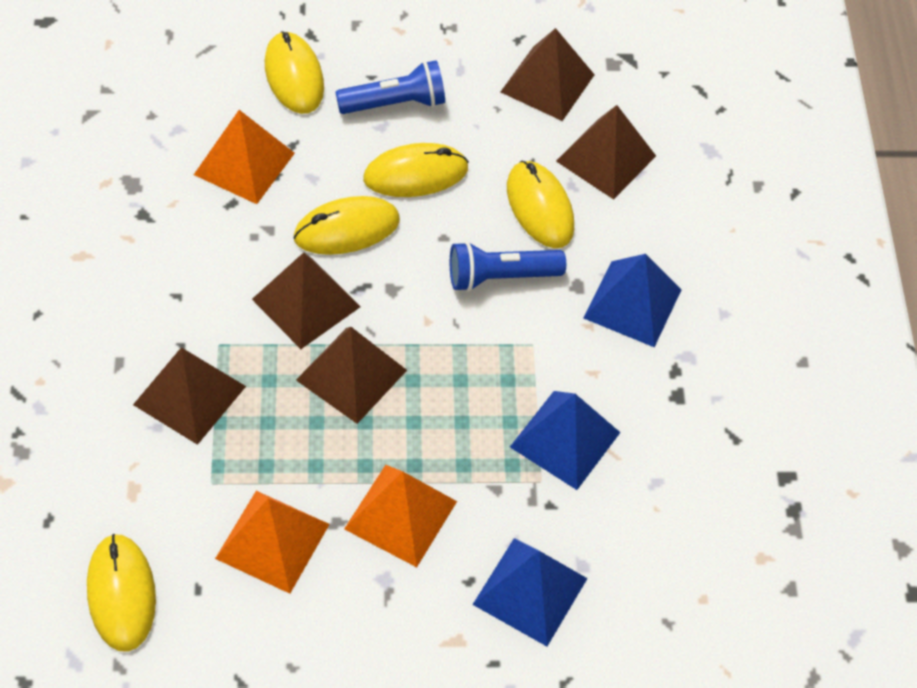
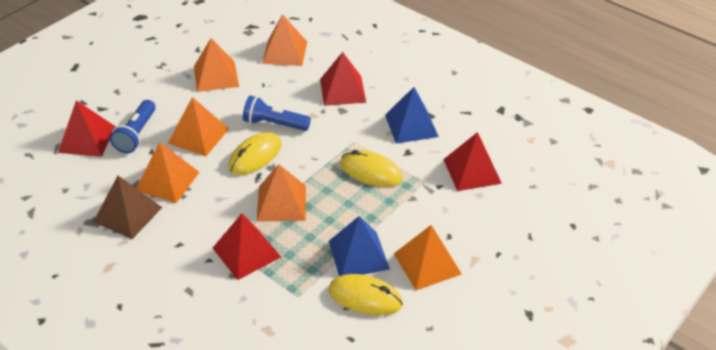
blue pyramid: [472,538,588,646] [510,391,621,490] [583,254,682,347] = 3 -> [329,216,390,276] [385,87,439,144] = 2
brown pyramid: [133,348,246,445] [252,252,361,349] [296,327,407,424] [501,28,595,121] [556,105,656,200] = 5 -> [93,175,162,239] = 1
orange pyramid: [194,110,295,204] [215,491,330,594] [344,465,457,567] = 3 -> [136,142,199,203] [168,97,229,156] [194,38,239,92] [257,164,306,222] [262,14,307,66] [394,225,462,290] = 6
red pyramid: none = 0 -> [58,100,116,157] [213,214,281,280] [320,52,366,106] [443,132,502,191] = 4
yellow mouse: [87,534,156,652] [265,31,324,114] [293,196,400,255] [363,143,469,197] [507,161,574,248] = 5 -> [228,132,282,175] [329,274,403,316] [340,150,403,187] = 3

